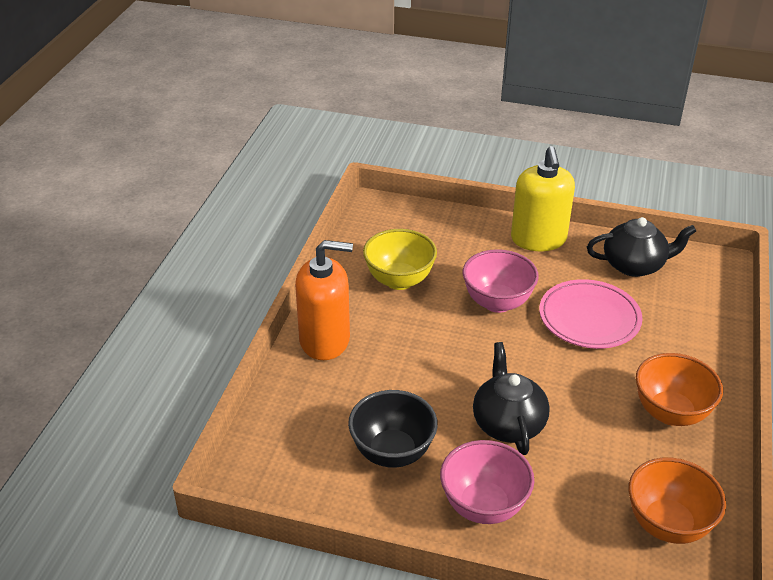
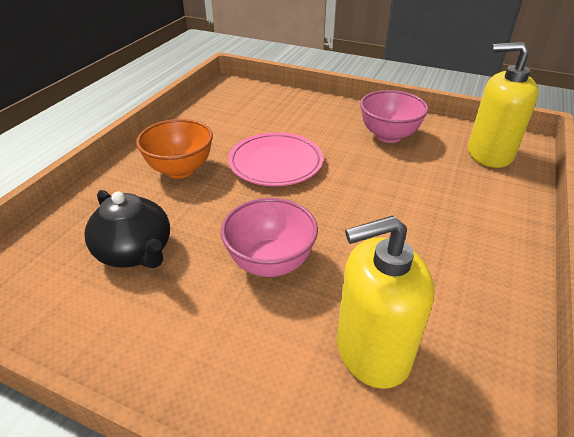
black bowl: [348,390,438,468] = 1 -> none = 0
black teapot: [473,342,550,455] [587,217,696,277] = 2 -> [84,190,170,268] = 1
orange bowl: [628,457,726,544] [636,353,723,426] = 2 -> [136,119,213,178] = 1
orange soap dispenser: [295,240,353,360] = 1 -> none = 0
yellow bowl: [363,229,437,290] = 1 -> none = 0
yellow soap dispenser: [511,146,575,251] = 1 -> [337,216,434,389] [468,42,539,168] = 2

